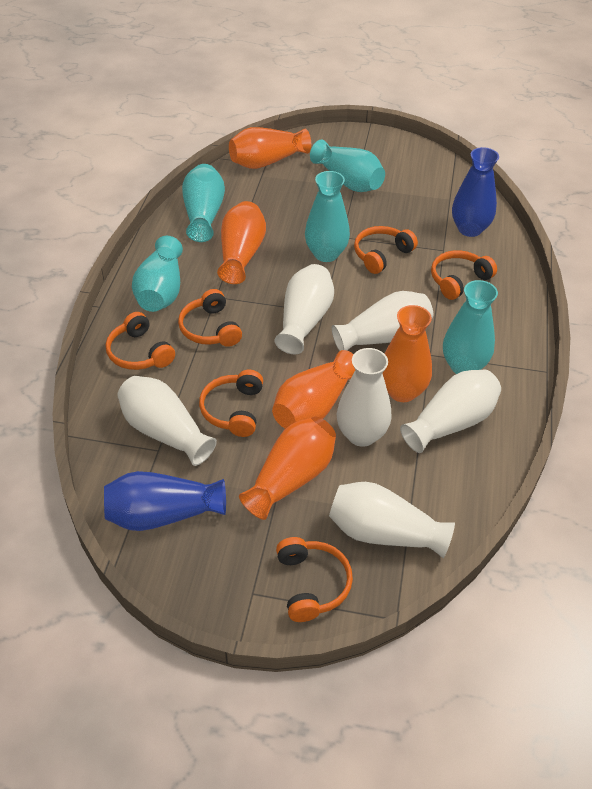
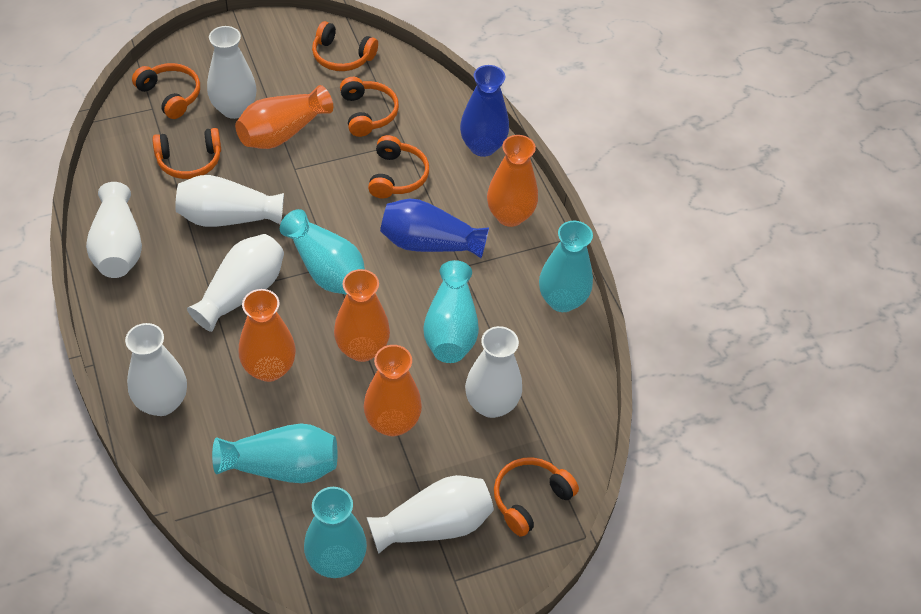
white vase: [118,376,217,466] [275,264,334,355] [329,482,455,558] [332,291,433,351] [337,348,391,447] [400,370,501,453] = 6 -> [86,182,142,278] [125,323,187,416] [175,175,284,227] [187,234,284,332] [207,26,257,119] [367,475,494,554] [465,326,522,418] = 7

